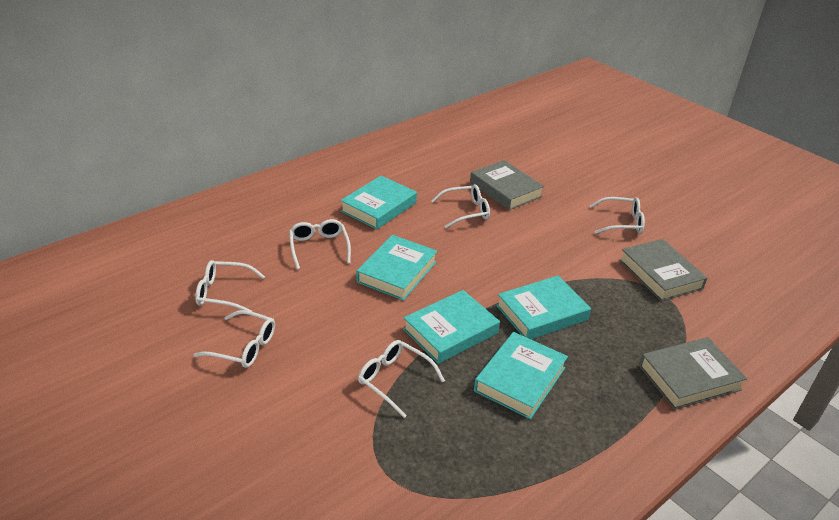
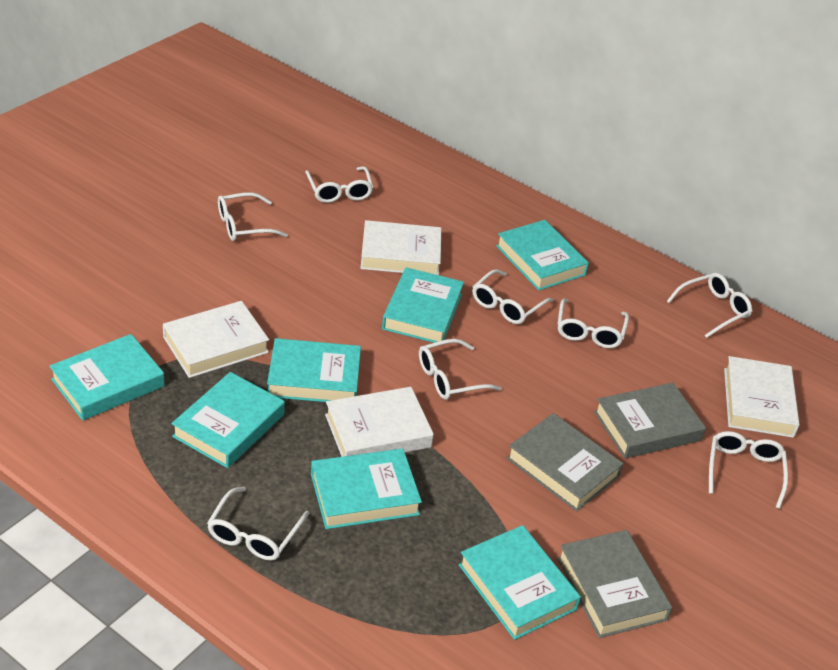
turquoise book: [340,176,417,229] [356,235,437,301] [403,290,500,364] [474,332,568,419] [496,276,591,339] = 5 -> [49,334,165,421] [171,372,285,468] [267,338,361,402] [311,449,422,529] [382,267,464,343] [459,525,581,640] [496,220,589,291] = 7
white book: none = 0 -> [163,301,269,378] [325,387,434,457] [360,220,441,275] [724,356,800,438] = 4
white glasses: [194,310,275,368] [195,260,265,312] [289,219,351,270] [358,340,445,418] [431,184,490,228] [590,197,645,234] = 6 -> [207,487,309,561] [218,192,288,241] [305,166,373,203] [419,339,502,400] [472,269,554,324] [558,299,629,348] [667,273,753,338] [709,431,788,509] = 8

